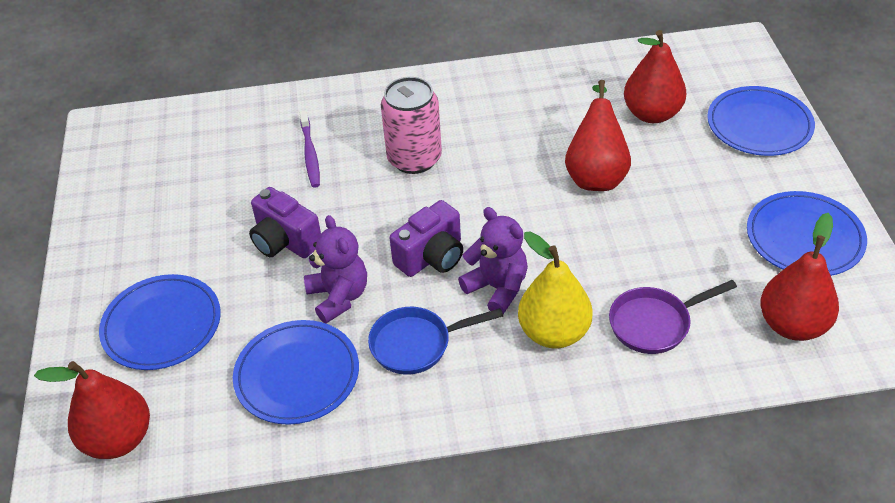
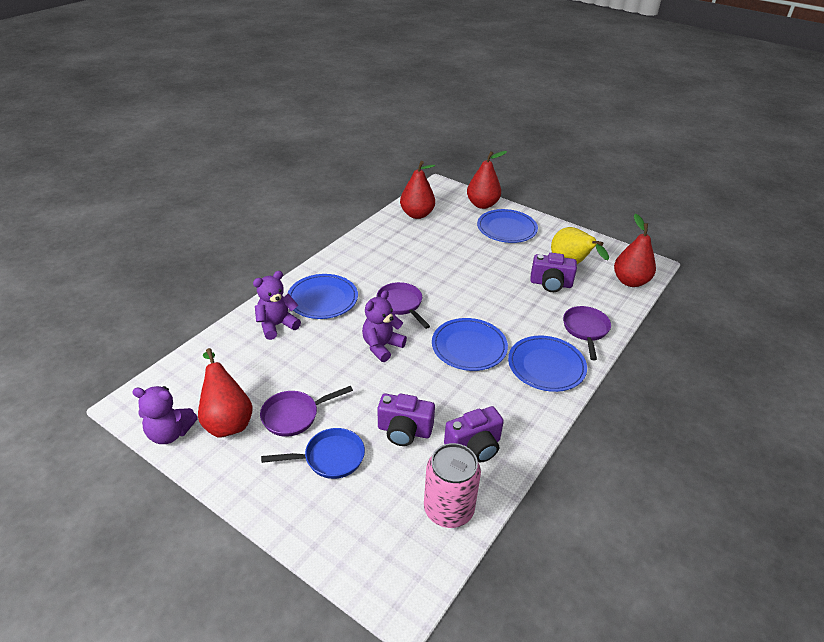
purple camera: [249,187,321,258] [390,200,463,277] = 2 -> [378,394,435,446] [444,406,504,462] [530,253,577,292] = 3
purple pan: [609,280,737,354] = 1 -> [260,386,353,437] [377,282,430,329] [563,306,611,360] = 3
purple teddy bear: [304,215,367,323] [458,207,528,314] = 2 -> [132,386,198,444] [253,271,301,340] [362,290,407,362] = 3
purple toothbrush: [300,110,320,188] = 1 -> none = 0

